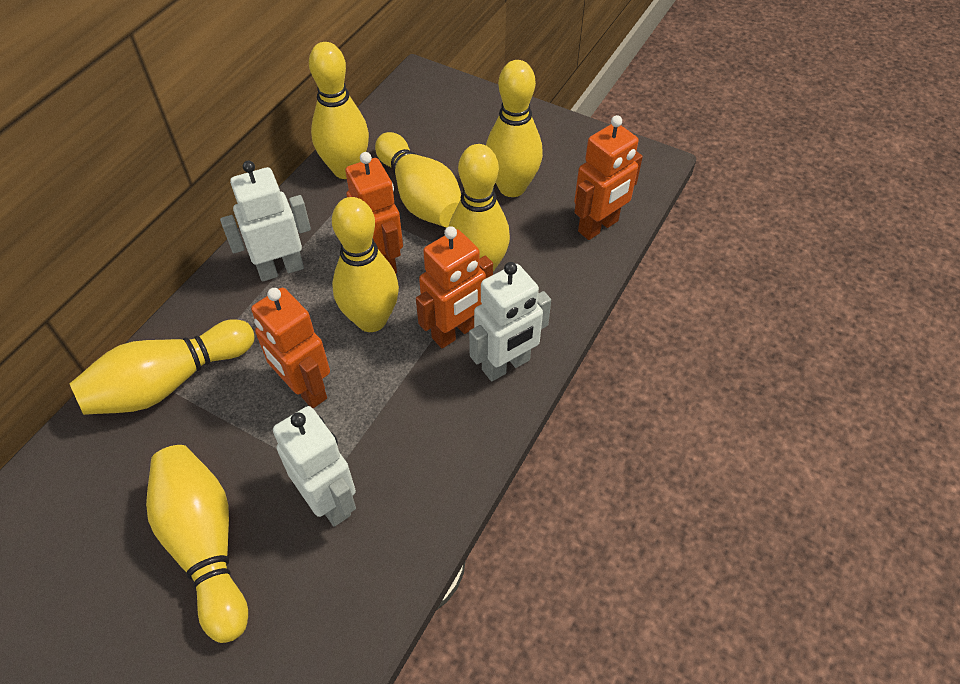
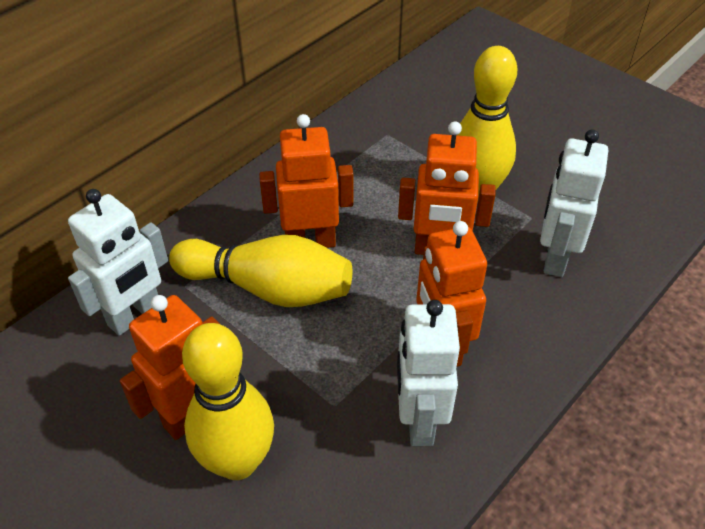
yellow bowling pin: [69,319,255,415] [146,445,248,643] [309,42,369,179] [332,197,399,332] [375,132,461,227] [448,144,510,272] [486,60,543,197] = 7 -> [169,235,352,307] [182,323,274,480] [458,46,517,203] = 3

